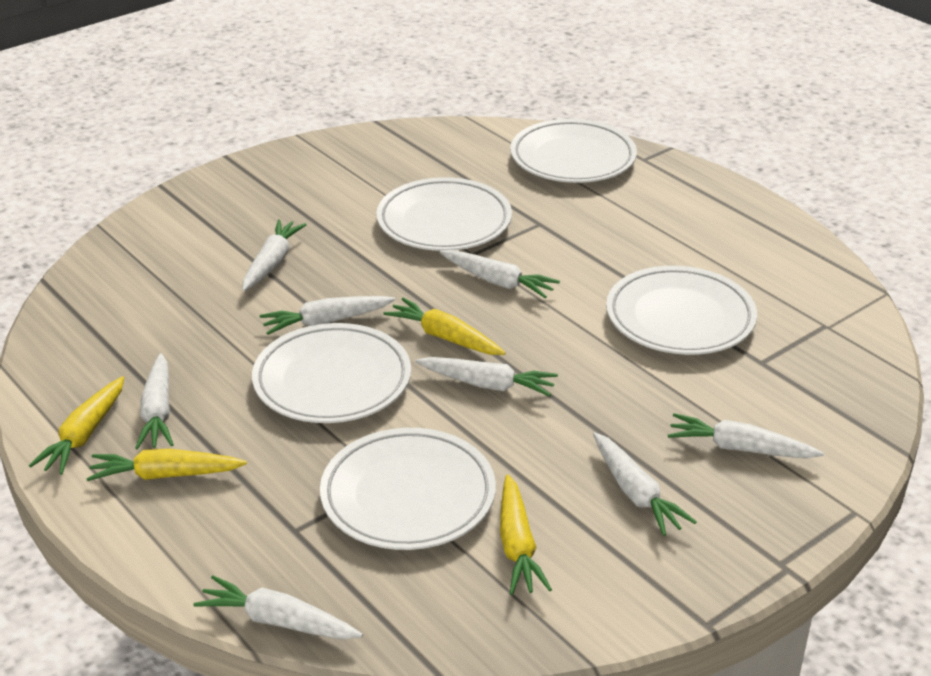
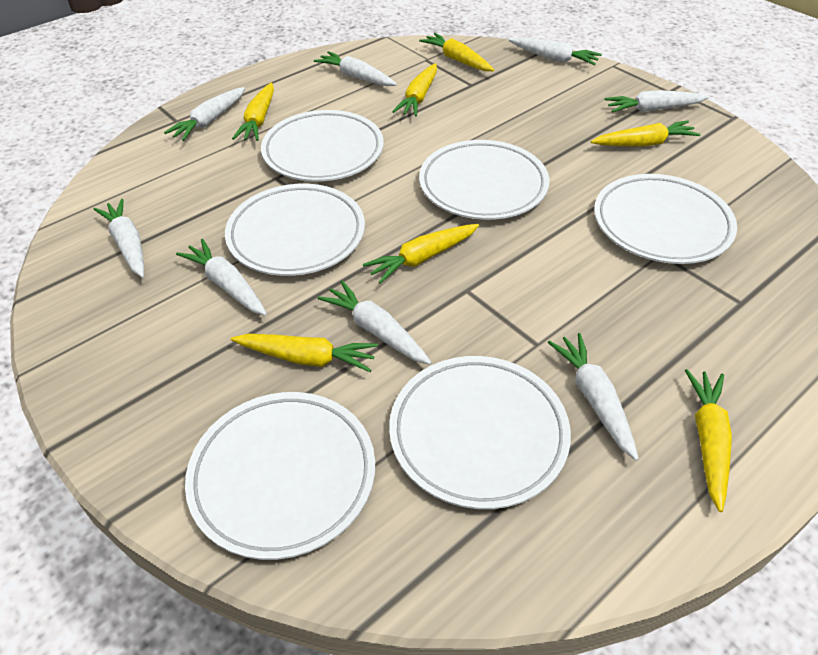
white plate: [252,323,411,423] [320,428,496,550] [376,177,512,251] [510,119,637,183] [606,266,757,355] = 5 -> [185,392,375,560] [225,184,365,276] [261,110,384,181] [389,356,571,509] [419,140,549,220] [594,174,737,264] = 6
yellow carrot: [29,376,124,475] [86,449,247,481] [384,298,506,355] [500,474,552,595] = 4 -> [231,334,378,372] [232,83,274,141] [363,224,479,284] [392,63,437,117] [419,33,494,71] [591,121,700,146] [685,369,732,512] = 7

